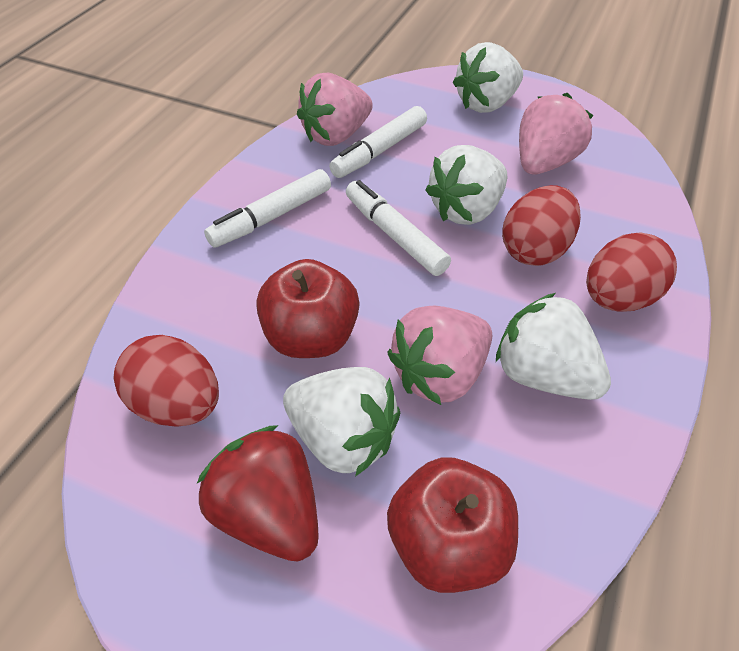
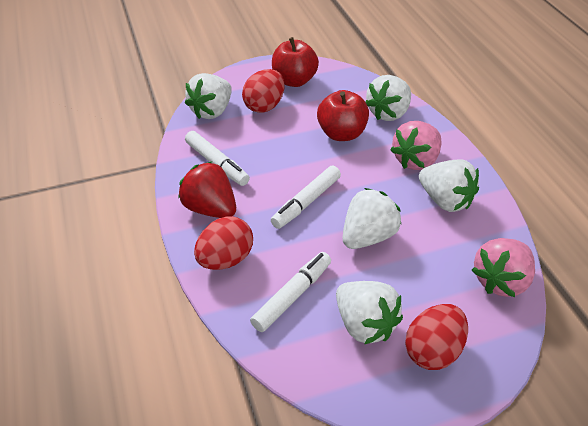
pink strawberry: [297,73,373,146] [387,306,492,405] [519,93,594,175] = 3 -> [390,121,442,170] [472,238,535,297] = 2
white strawberry: [283,367,400,477] [425,145,507,225] [453,42,523,113] [496,293,611,400] = 4 -> [185,73,232,119] [336,281,403,345] [343,188,402,249] [365,75,411,121] [419,159,479,212] = 5

